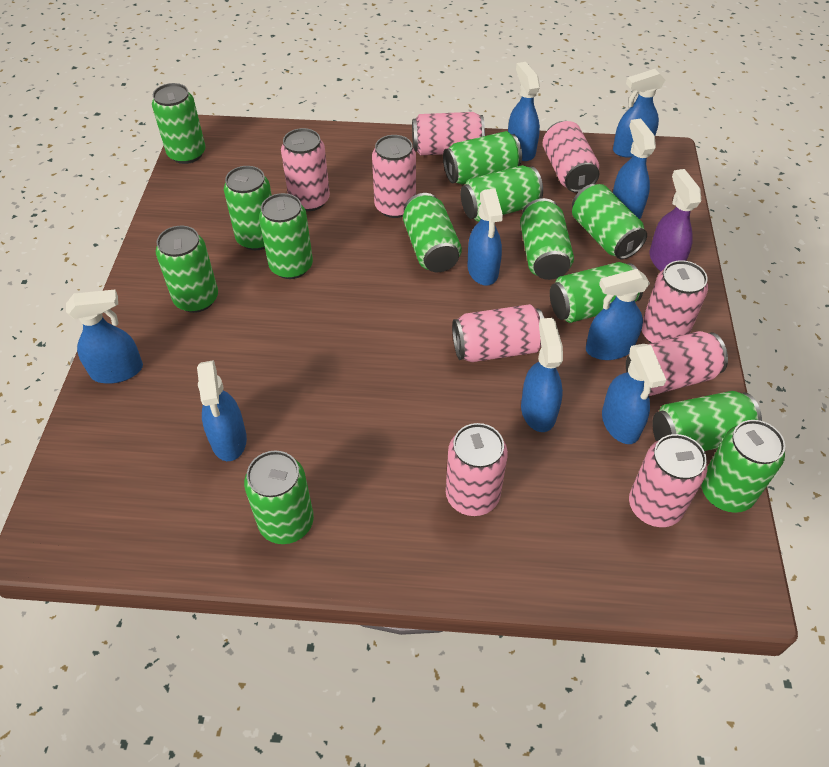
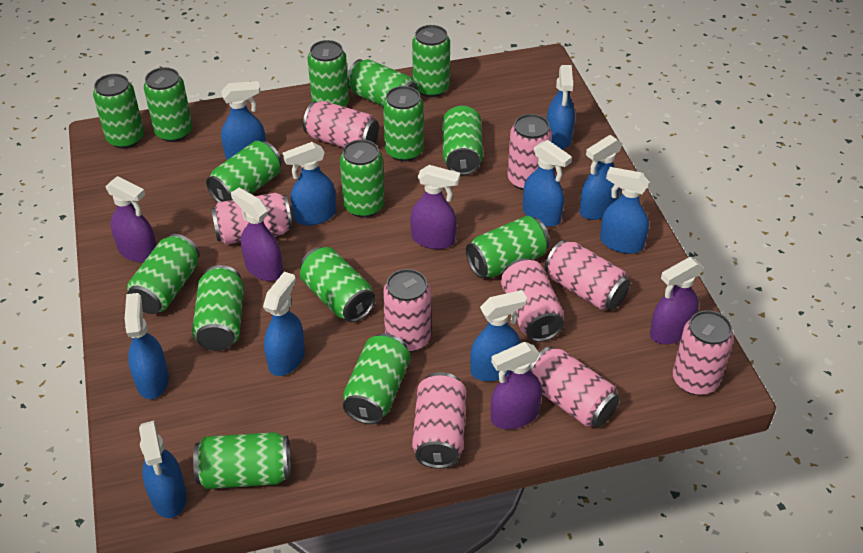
blue spray bottle: [66,290,143,384] [197,360,247,461] [467,189,503,285] [508,62,540,161] [521,318,563,432] [586,269,650,360] [602,344,666,444] [613,69,665,158] [613,119,656,219] = 9 -> [125,293,169,399] [139,421,187,518] [221,81,266,160] [263,272,305,376] [282,142,336,226] [470,290,527,381] [523,140,572,227] [547,65,575,149] [580,135,623,220] [600,167,649,254] = 10
green can: [152,83,205,164] [156,226,218,313] [224,166,272,250] [244,451,314,544] [259,193,313,279] [403,193,462,272] [443,131,522,184] [461,165,543,222] [520,198,574,280] [550,262,643,323] [572,184,647,259] [652,391,762,451] [701,420,785,513] = 13 -> [93,74,144,149] [127,234,200,314] [144,67,193,142] [192,265,244,351] [193,432,291,489] [206,141,282,202] [300,247,376,322] [308,40,349,107] [340,140,384,218] [343,333,410,424] [347,59,418,106] [383,86,424,162] [412,25,450,97] [442,105,483,175] [466,216,550,278] = 15
purple spray bottle: [650,169,701,271] = 1 -> [105,176,156,263] [231,188,283,281] [410,165,460,249] [491,342,542,429] [650,257,704,344] = 5

